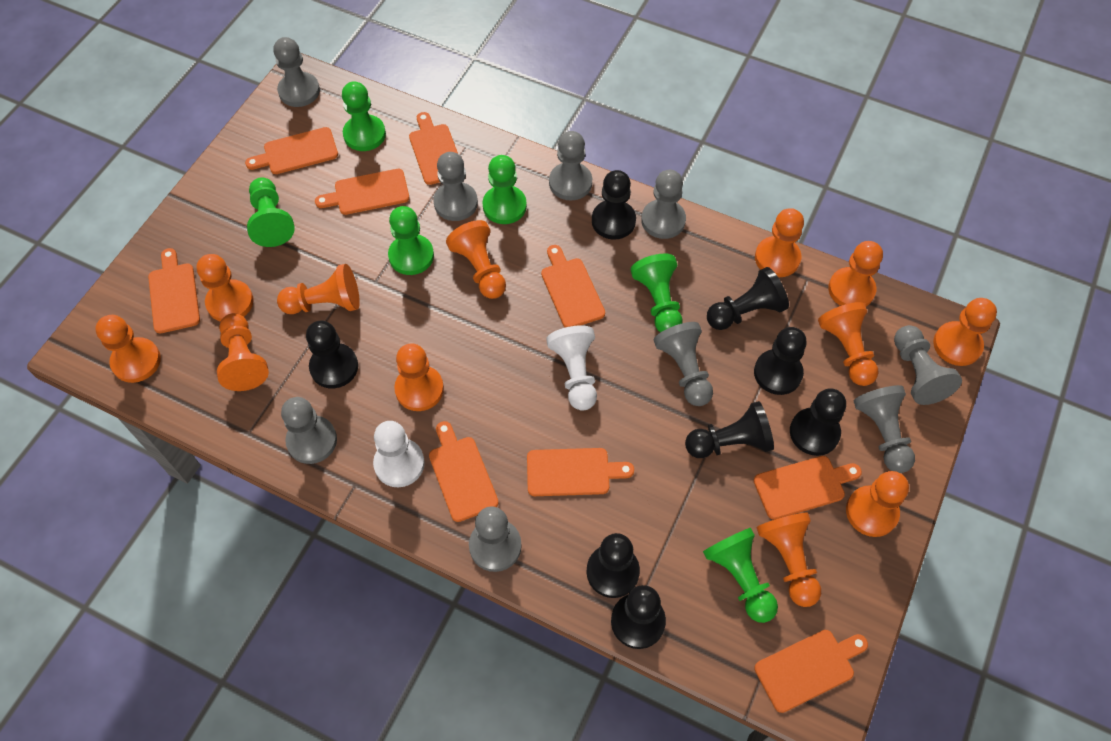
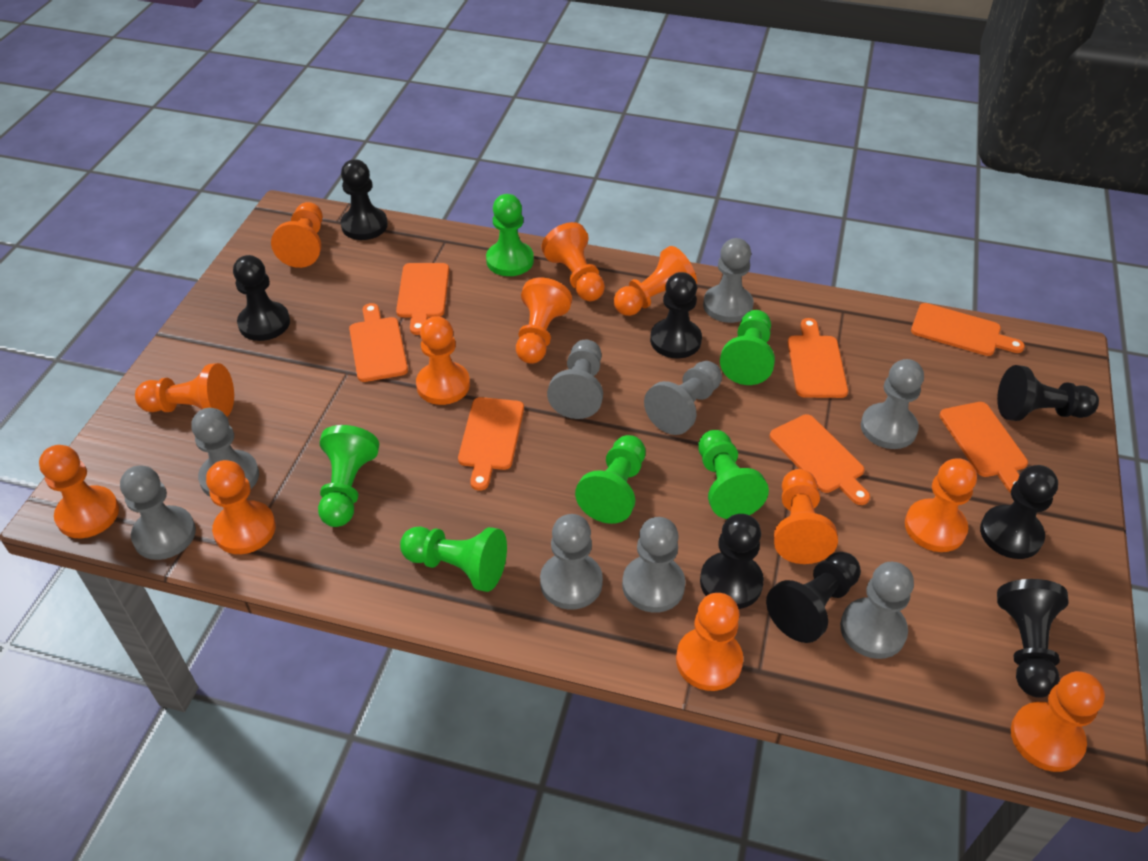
orange cutting board: [148,248,200,334] [245,127,338,174] [315,169,409,215] [409,112,458,185] [429,421,499,522] [527,448,634,496] [541,245,605,328] [754,456,862,520] [754,630,868,713] = 9 -> [349,303,408,382] [396,263,449,335] [458,397,524,491] [770,414,870,505] [788,318,848,398] [911,303,1025,356] [939,402,1028,493] = 7
white pawn: [373,421,425,487] [546,325,597,411] = 2 -> none = 0

